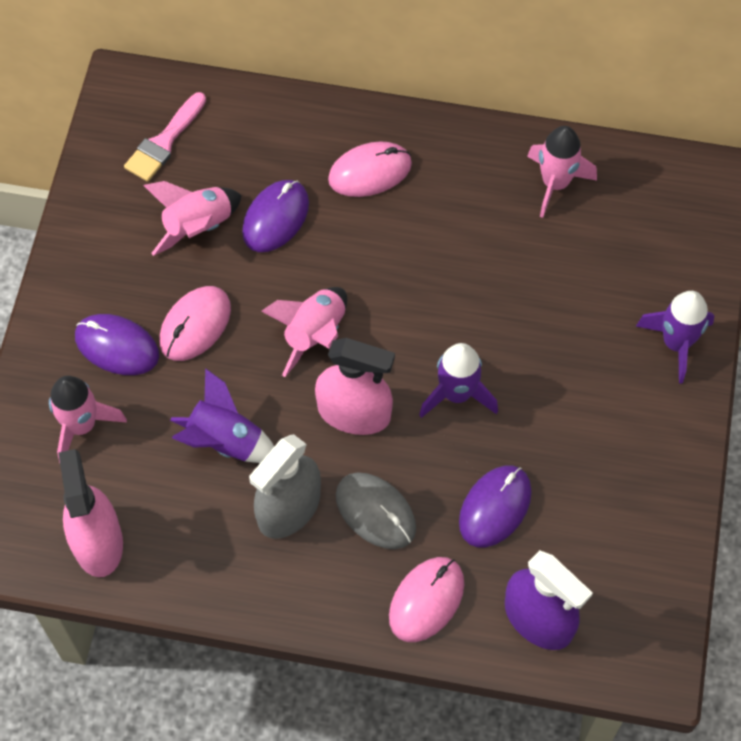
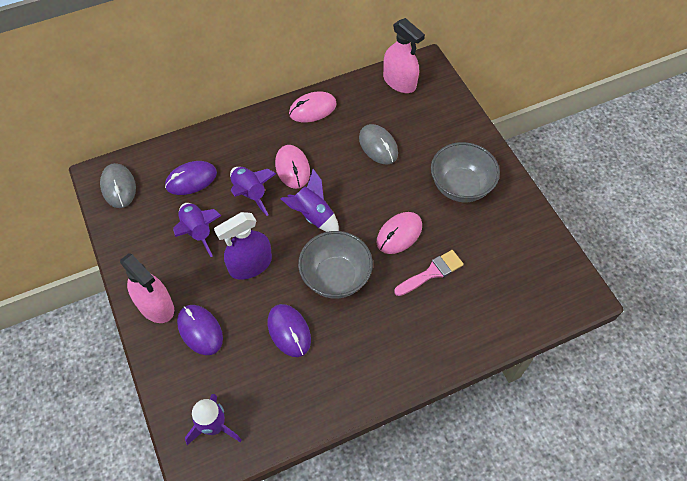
grey bowl: none = 0 -> [298,231,373,299] [431,142,500,202] = 2
grey mouse: [336,472,416,549] = 1 -> [100,163,136,208] [359,124,398,164] = 2
grey spray bottle: [249,434,321,539] = 1 -> none = 0
pink rocket: [49,376,127,463] [143,181,242,256] [261,287,347,377] [527,126,597,218] = 4 -> none = 0
purple rocket: [170,368,274,463] [419,343,498,418] [636,291,714,383] = 3 -> [173,203,222,257] [185,394,242,445] [230,167,276,216] [280,169,339,232] = 4

